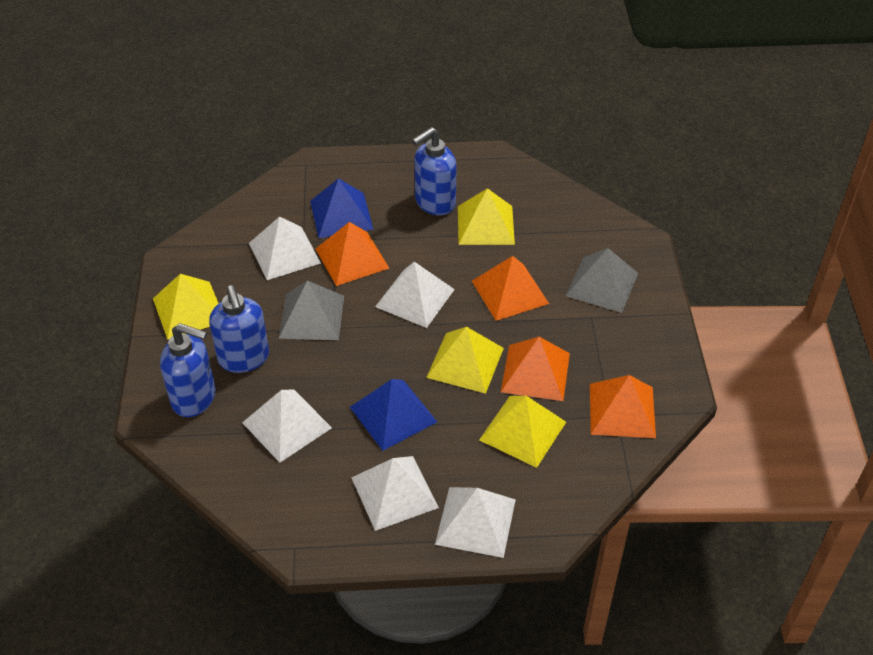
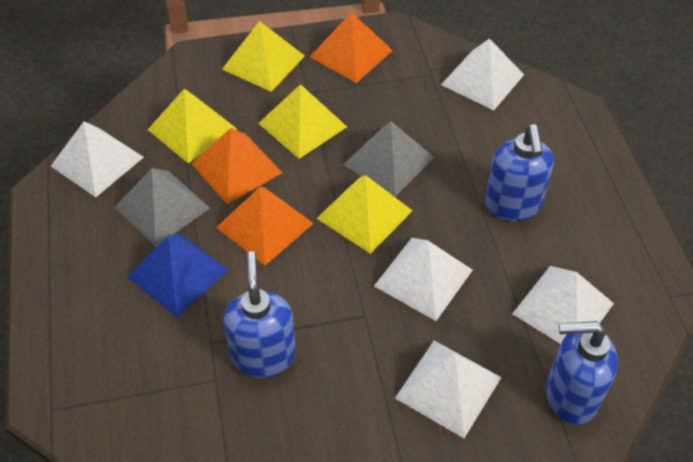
blue pyramid: [310,178,374,238] [350,379,437,451] = 2 -> [127,233,229,317] = 1
orange pyramid: [316,222,389,286] [472,256,549,321] [501,337,570,401] [590,375,656,438] = 4 -> [191,128,282,204] [216,186,314,265] [310,12,393,83] = 3

